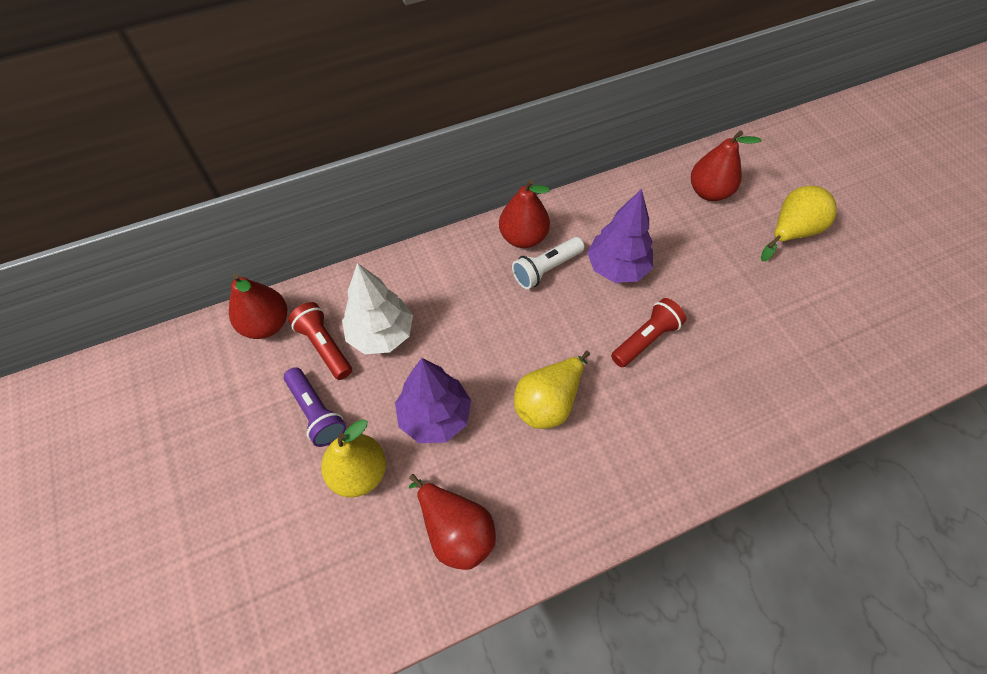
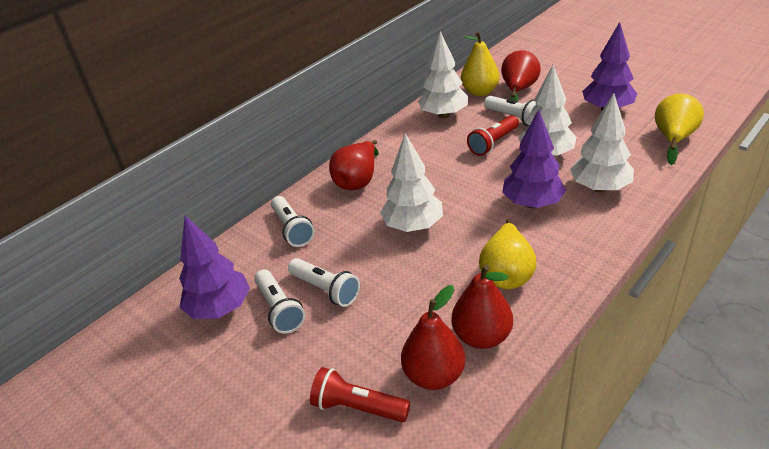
purple flashlight: [284,367,346,447] = 1 -> none = 0
purple tree: [395,358,471,443] [587,189,653,283] = 2 -> [179,216,250,319] [502,109,567,208] [582,22,637,111] = 3
white flashlight: [512,237,584,289] = 1 -> [254,269,305,334] [271,196,315,247] [288,258,360,307] [484,96,536,126] = 4
white tree: [342,263,413,354] = 1 -> [380,133,443,232] [418,31,468,119] [518,65,577,155] [570,93,634,193] = 4

